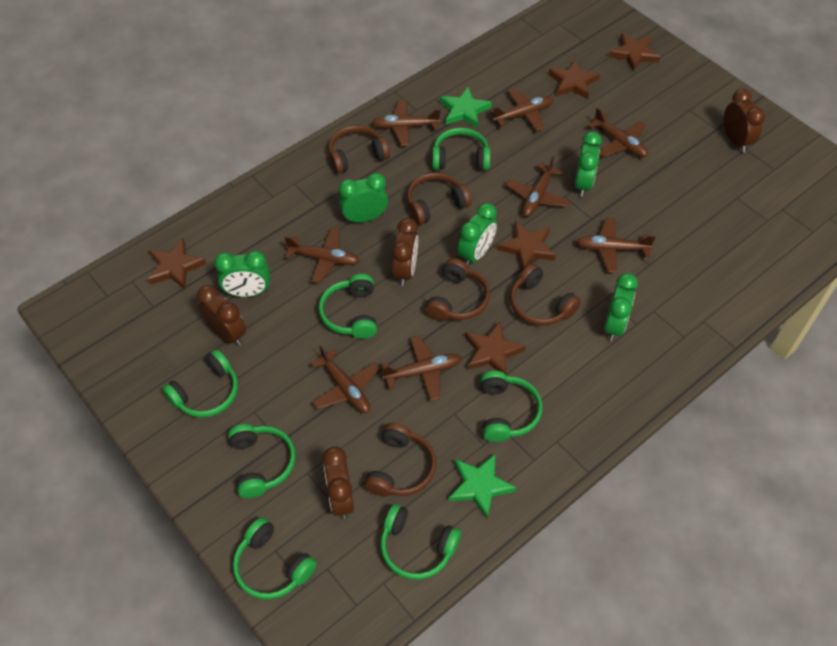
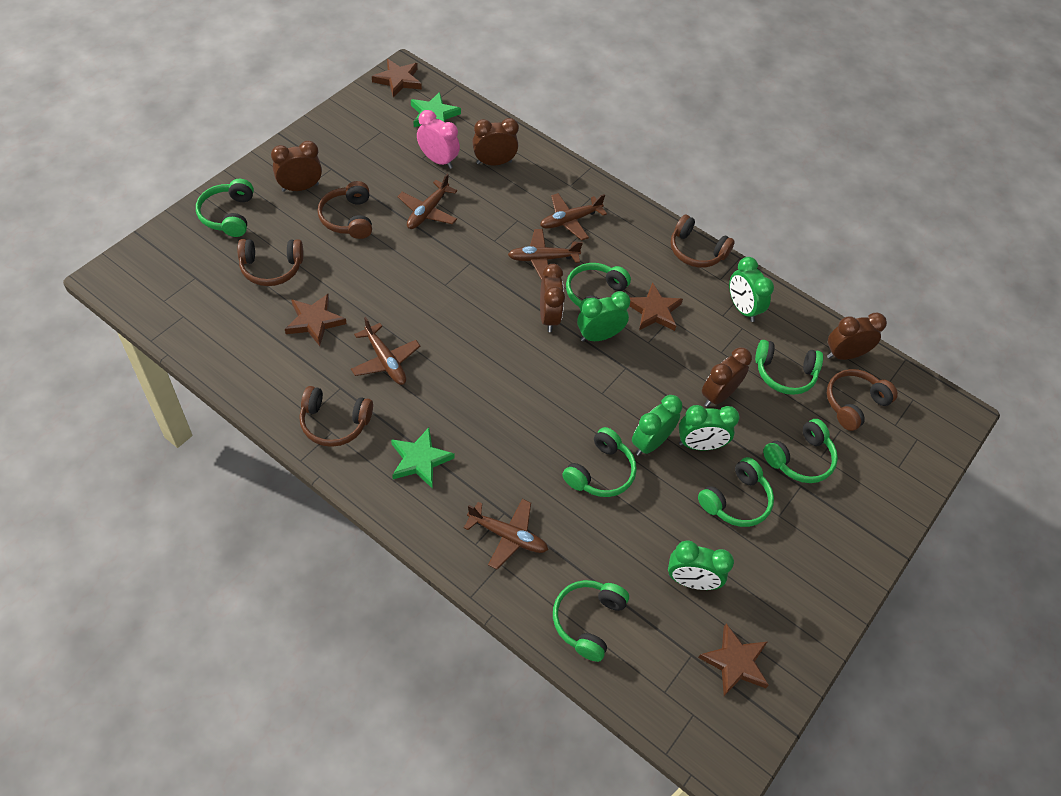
brown clock: [197,285,246,346] [322,446,354,519] [392,218,418,286] [724,89,765,153] = 4 -> [271,140,322,192] [473,118,519,165] [540,264,565,332] [702,347,752,407] [827,313,887,360] = 5
brown plane: [285,228,360,284] [311,345,380,413] [372,100,441,146] [381,336,462,401] [490,88,553,131] [506,156,570,217] [576,217,655,273] [588,108,648,157] = 8 -> [351,317,420,385] [397,173,457,229] [464,499,548,569] [508,229,583,280] [540,193,607,240] = 5
brown star: [148,239,206,290] [465,321,526,374] [497,221,556,272] [548,59,600,99] [609,33,660,72] = 5 -> [285,294,347,346] [372,59,422,98] [629,282,683,331] [698,624,769,696] = 4
pink clock: none = 0 -> [417,110,460,169] = 1

